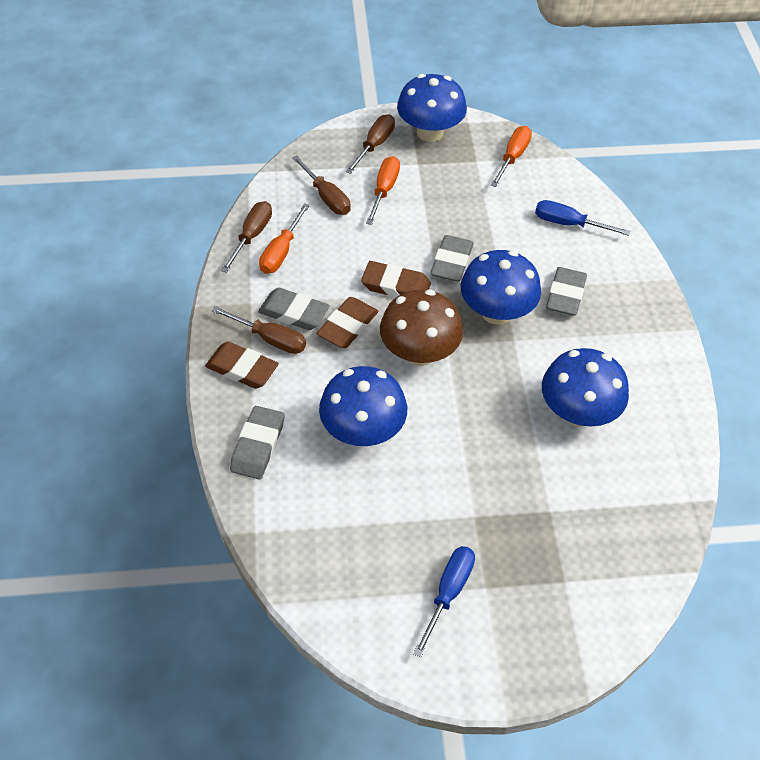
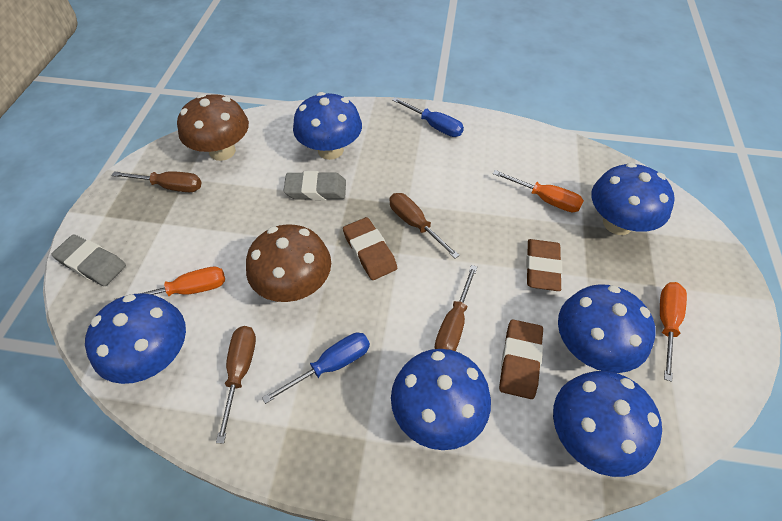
blue mushroom: [319,366,407,446] [397,74,467,142] [461,250,541,325] [542,348,629,427] = 4 -> [85,293,186,384] [293,92,362,160] [391,349,491,450] [553,371,662,477] [558,284,656,373] [591,163,675,235] = 6
brown mushroom: [380,290,463,366] = 1 -> [177,94,249,161] [246,224,331,302] = 2
grey eraser: [230,406,284,479] [258,288,330,330] [430,235,474,282] [546,267,587,316] = 4 -> [51,234,126,286] [283,171,346,200] = 2

